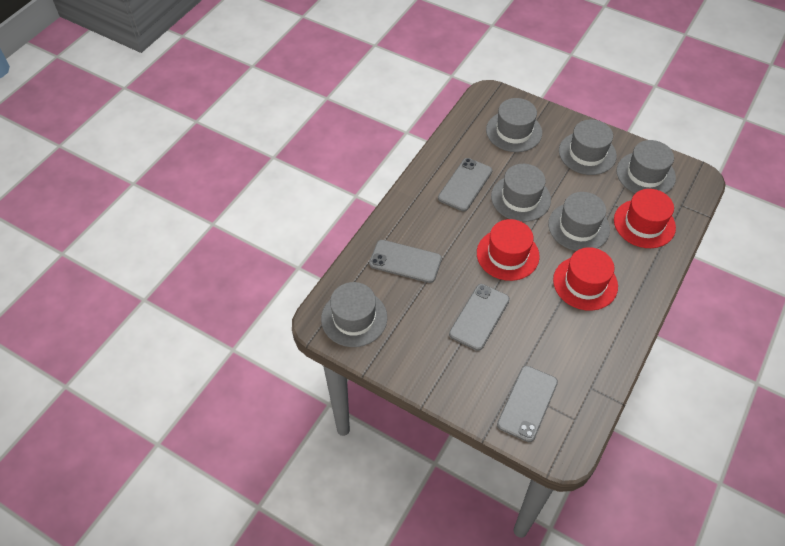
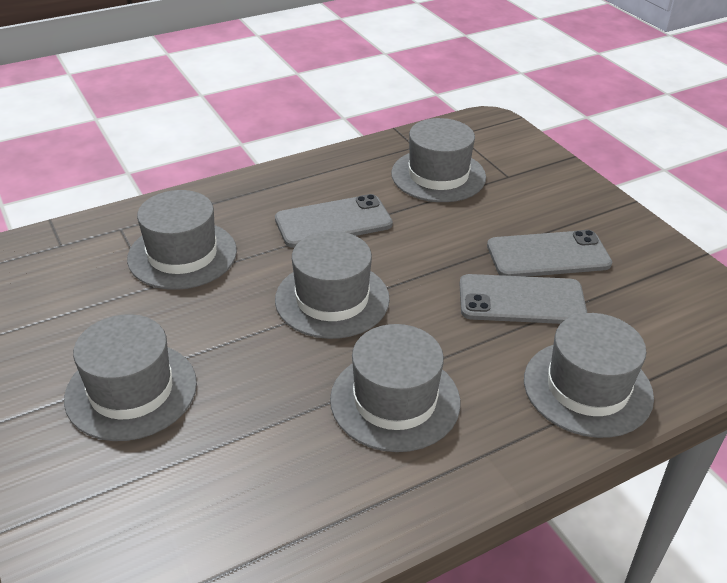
grey phone: [369,240,442,283] [438,158,492,211] [449,284,510,351] [497,366,558,442] = 4 -> [275,194,393,248] [460,274,587,324] [487,230,612,277] = 3
red hat: [477,219,540,281] [553,247,618,311] [614,189,676,248] = 3 -> none = 0

